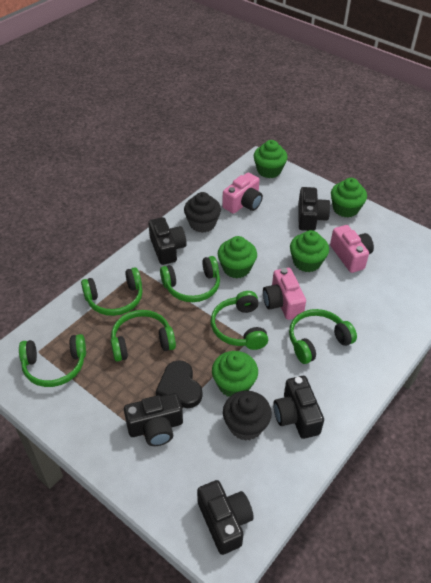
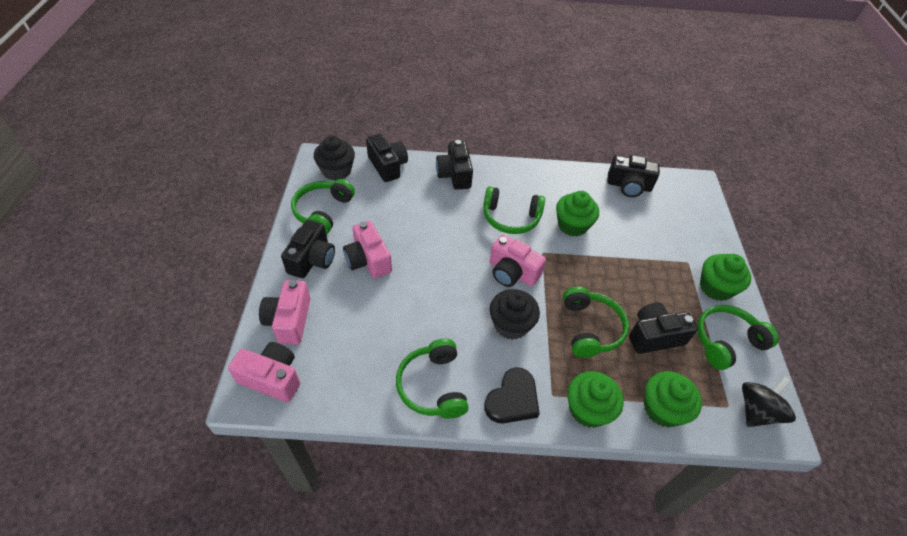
black spinning top: none = 0 -> [742,377,796,427] = 1
green cupcake: [212,351,258,397] [218,236,257,278] [254,140,288,178] [290,230,329,272] [331,178,367,218] = 5 -> [556,191,599,236] [567,371,624,428] [644,371,702,427] [700,254,751,301] = 4
green headphones: [19,334,86,387] [81,267,142,316] [111,310,176,362] [160,256,220,302] [211,291,268,350] [289,309,357,364] = 6 -> [291,179,355,234] [396,339,469,419] [483,186,545,234] [563,286,629,358] [697,305,779,370] = 5
pink camera: [222,173,263,214] [263,268,306,320] [330,225,374,273] = 3 -> [228,342,300,402] [259,280,311,345] [343,221,392,278] [490,235,546,287] = 4

